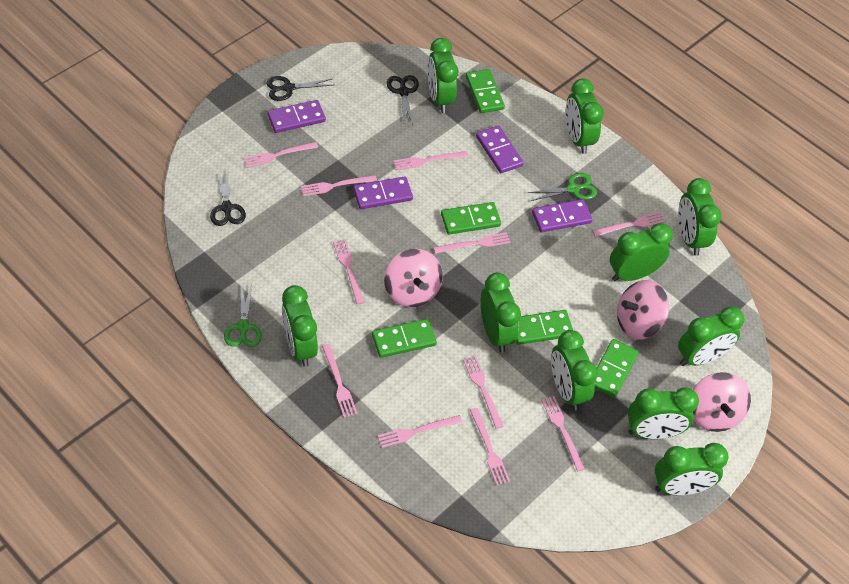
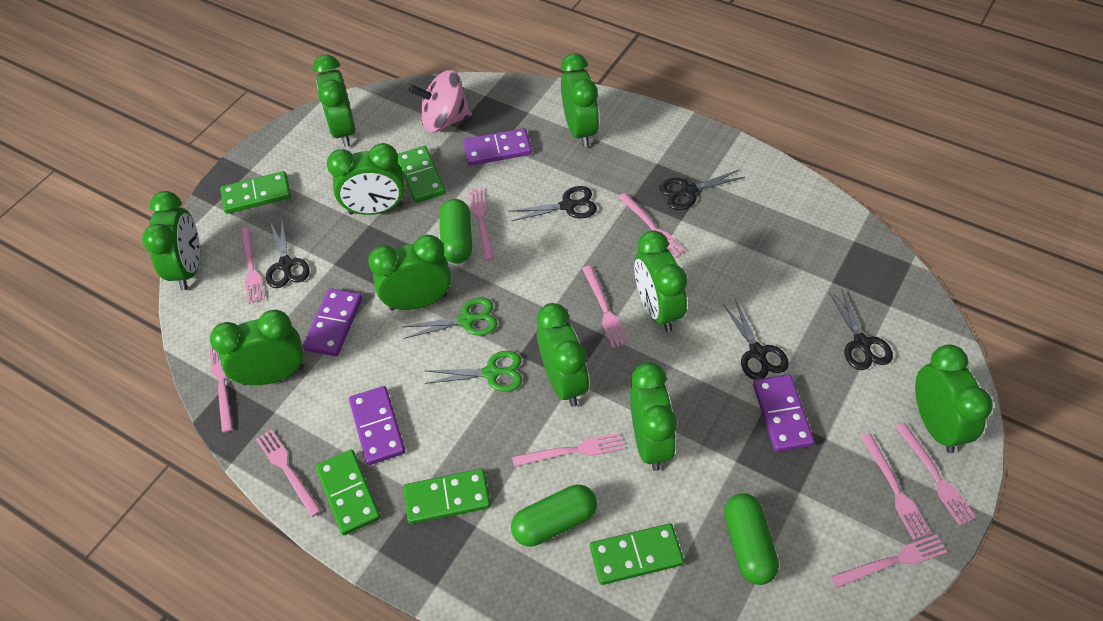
black scissors: [210,170,246,226] [266,76,333,101] [387,75,419,126] = 3 -> [266,219,310,288] [508,186,597,221] [659,169,745,210] [723,299,789,380] [829,290,893,370] = 5
green capsule: none = 0 -> [439,199,472,264] [511,485,597,547] [724,493,779,585] = 3
pink fork: [243,142,318,168] [301,175,377,197] [322,344,358,418] [333,239,364,305] [377,415,462,448] [393,151,468,171] [433,232,511,254] [463,356,504,429] [470,408,510,486] [541,396,585,472] [592,212,665,237] = 11 -> [209,346,233,433] [240,227,265,304] [256,429,322,517] [468,188,495,261] [512,433,624,467] [582,265,629,348] [618,193,686,258] [831,534,947,588] [861,434,931,540] [896,423,976,526] = 10
pink spinning top: [384,249,443,307] [617,280,669,340] [693,372,751,432] = 3 -> [409,70,472,132] = 1

